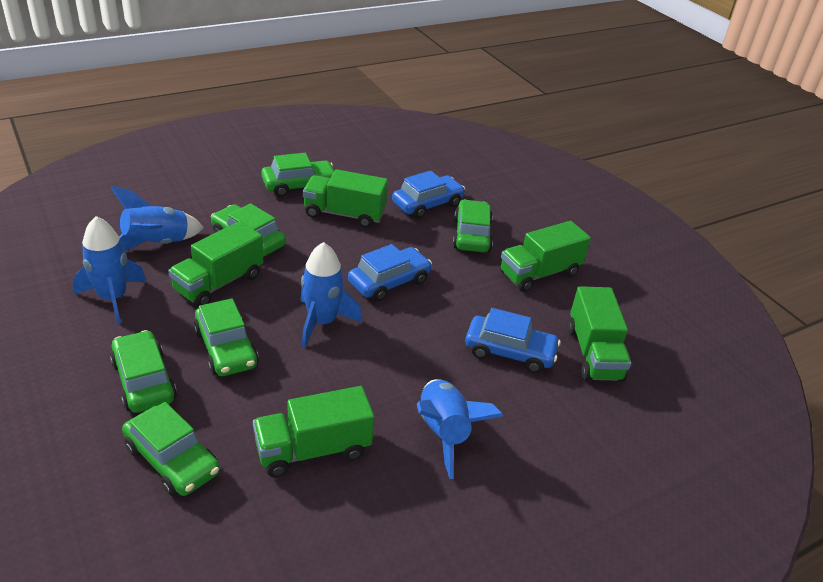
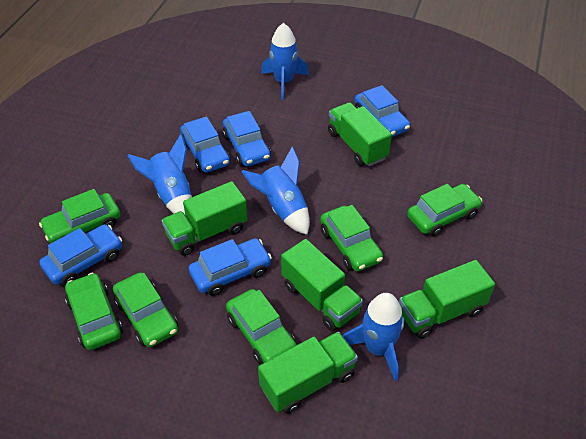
blue car: [348,244,432,301] [392,171,465,219] [465,308,561,373] = 3 -> [40,224,122,286] [180,116,230,173] [189,238,272,296] [223,111,271,167] [355,85,410,137] = 5

